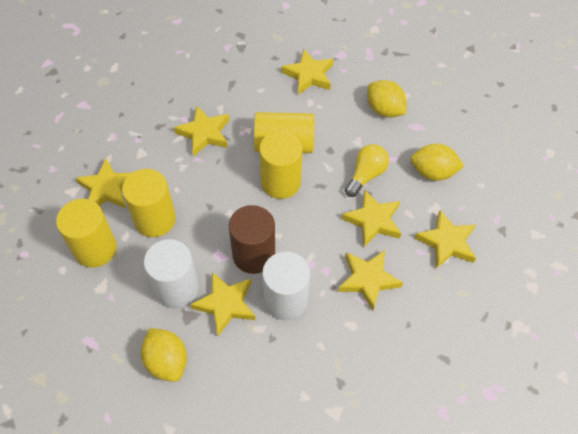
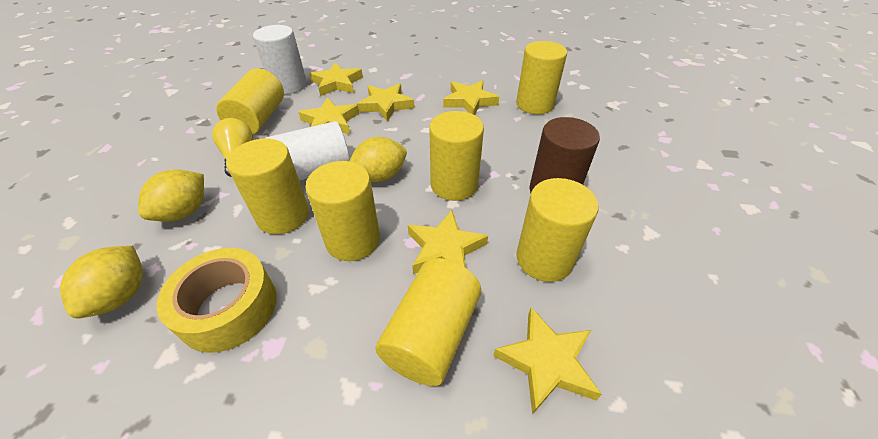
yellow cylinder: [56,199,117,268] [122,169,176,237] [254,112,314,153] [259,131,302,199] = 4 -> [216,69,284,134] [226,139,309,234] [305,161,380,261] [375,258,481,386] [429,111,484,201] [516,41,567,114] [517,178,599,282] = 7
yellow star: [75,159,131,209] [174,106,229,156] [190,272,255,336] [281,49,333,94] [338,250,403,311] [342,189,401,247] [414,211,476,269] = 7 -> [298,97,359,134] [309,62,363,96] [357,83,414,122] [408,210,488,274] [443,80,499,115] [493,307,602,415] = 6
yellow tape: none = 0 -> [157,248,277,353] = 1

